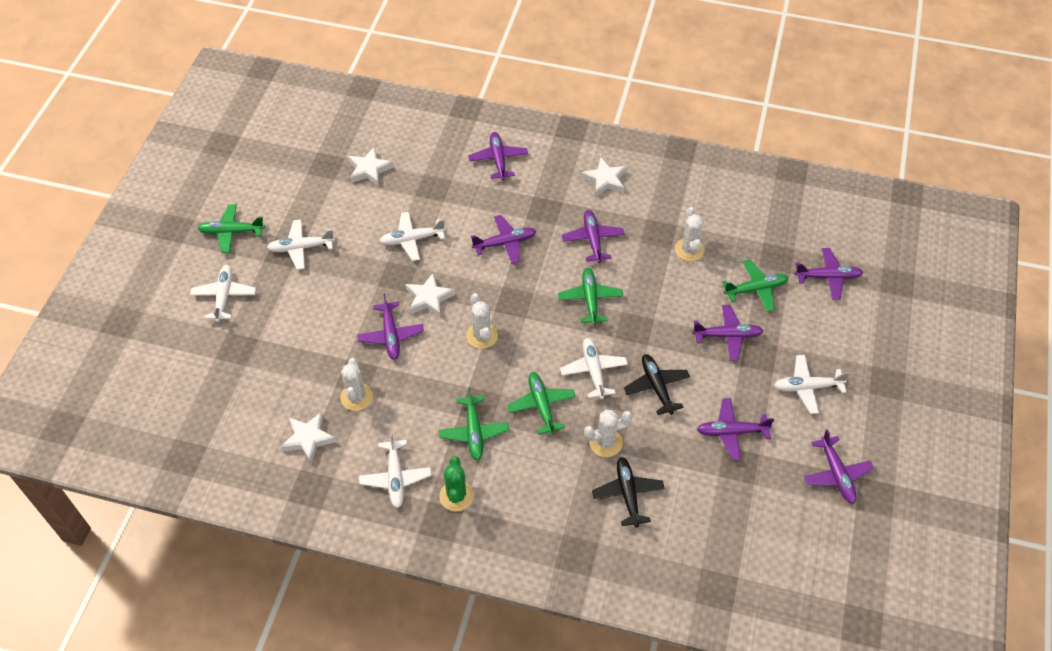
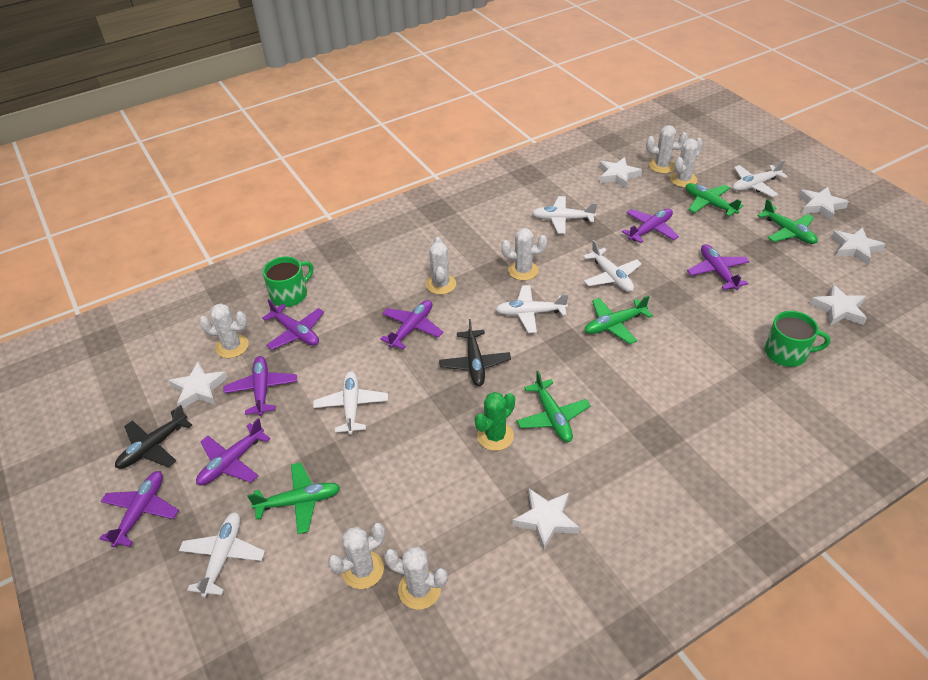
green mug: none = 0 -> [263,257,313,307] [765,311,830,367] = 2
purple plane: [357,293,424,360] [468,132,528,180] [471,215,536,264] [562,210,624,263] [692,305,763,360] [697,398,774,460] [795,248,863,300] [804,429,874,504] = 8 -> [100,471,179,548] [196,418,271,485] [223,356,297,416] [262,299,324,350] [380,300,443,349] [622,209,679,243] [687,244,750,290] = 7
white cactus: [340,358,373,411] [466,293,498,349] [584,410,633,457] [675,207,705,261] = 4 -> [199,303,249,358] [328,523,385,589] [384,547,448,610] [426,237,456,295] [501,228,547,281] [646,125,688,173] [670,138,703,187] = 7
white star: [281,412,337,464] [348,147,394,186] [405,273,455,318] [581,157,627,197] = 4 -> [168,362,228,408] [512,489,580,551] [599,157,642,188] [799,187,849,221] [810,284,867,326] [831,227,886,265] = 6

